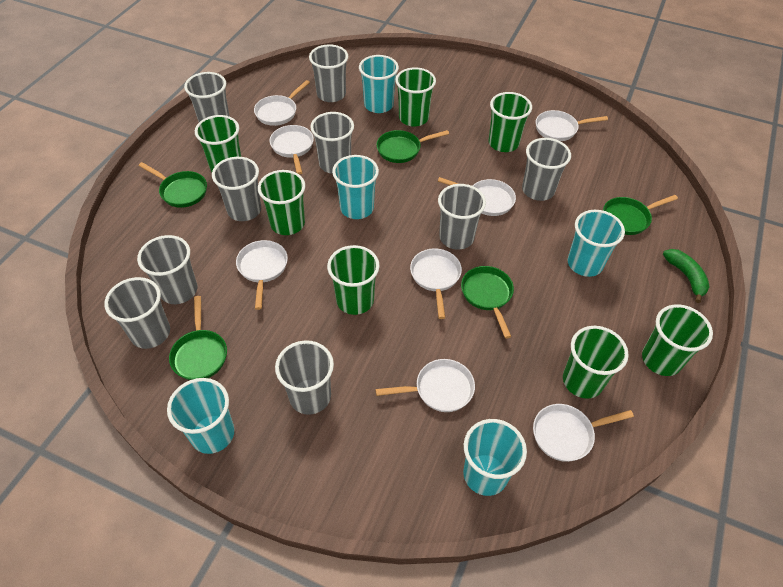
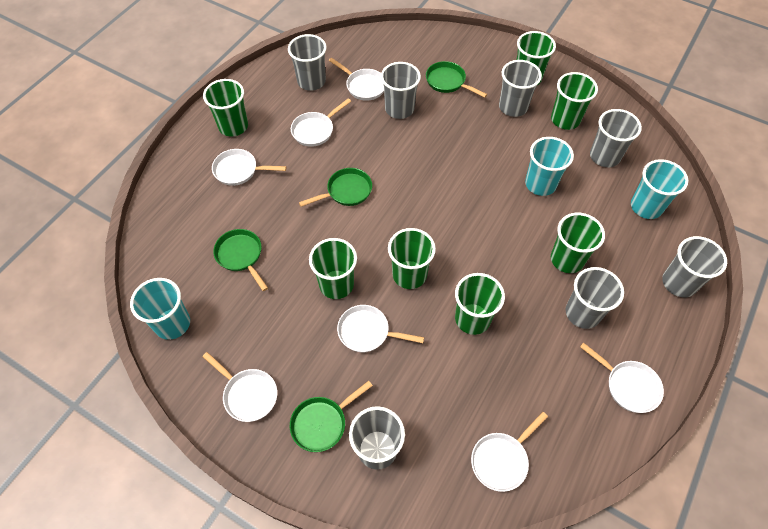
green banana: [663,249,710,303] = 1 -> none = 0
green pan: [139,162,207,208] [169,296,227,380] [376,130,449,163] [461,266,514,339] [603,195,678,235] = 5 -> [213,229,268,291] [290,381,373,452] [299,168,372,207] [426,61,488,98] = 4
grey cup: [104,277,170,349] [137,235,197,304] [184,72,230,122] [212,157,261,221] [275,340,334,415] [309,44,348,102] [310,112,354,174] [438,184,486,250] [522,138,571,201] = 9 -> [288,34,327,91] [349,406,405,470] [381,62,421,119] [499,60,542,117] [566,267,624,329] [590,109,642,167] [662,236,727,297] = 7
turquoise cup: [167,378,234,454] [332,155,379,219] [359,55,399,113] [463,419,527,496] [567,210,625,277] = 5 -> [130,278,190,340] [525,137,574,196] [631,159,688,219] = 3
white pan: [236,240,288,310] [254,80,310,126] [270,125,314,175] [376,359,475,412] [410,248,462,319] [438,177,516,216] [533,404,634,462] [536,110,608,141] = 8 -> [202,352,277,422] [212,149,287,186] [291,98,351,147] [329,58,384,101] [337,305,424,352] [471,412,548,492] [580,342,664,413] = 7

